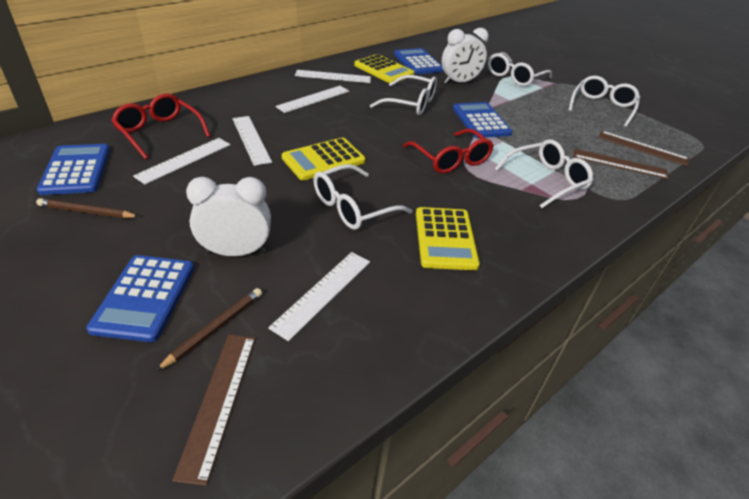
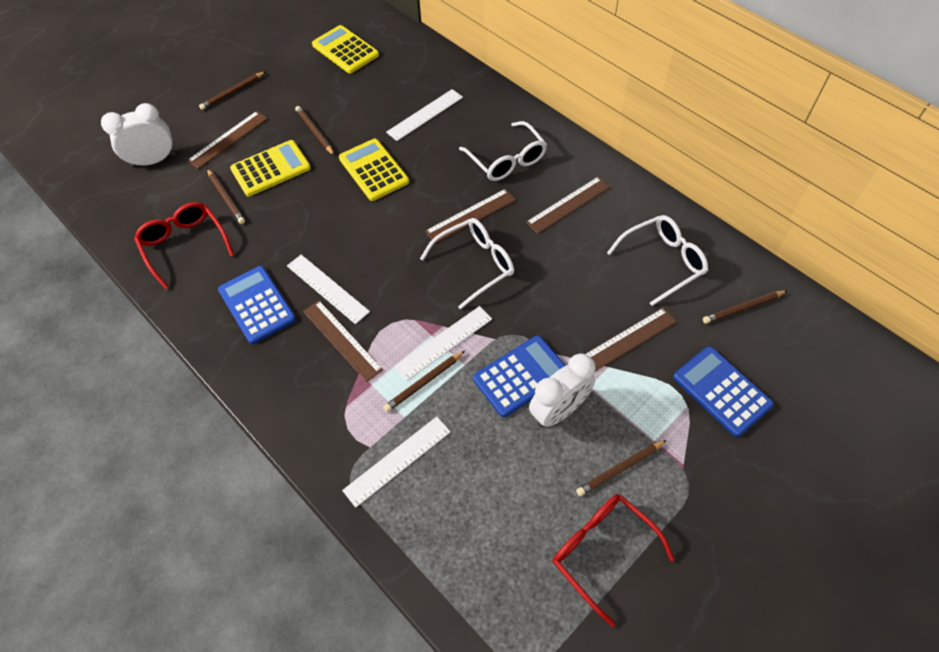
blue calculator: [37,144,110,195] [86,255,194,342] [394,48,443,74] [453,102,512,138] = 4 -> [218,266,296,344] [473,335,566,417] [673,346,774,437] = 3
brown pencil: [36,198,140,218] [156,288,262,371] = 2 -> [199,71,266,110] [207,169,245,224] [295,106,334,155] [383,351,465,412] [576,440,667,496] [703,290,788,324] = 6
brown ruler: [172,335,255,486] [574,149,669,179] [598,131,690,166] = 3 -> [187,111,268,169] [303,300,383,382] [425,189,516,243] [526,176,610,234] [586,307,677,371] = 5
white glasses: [313,164,413,230] [370,75,437,115] [488,52,552,86] [495,139,594,208] [568,76,640,127] = 5 -> [420,218,514,310] [459,121,547,181] [607,215,708,306] = 3
white ruler: [133,138,231,185] [232,116,272,166] [268,252,370,341] [275,86,349,113] [295,70,371,83] = 5 -> [287,254,370,324] [342,417,451,508] [386,89,463,141] [394,306,492,381] = 4

